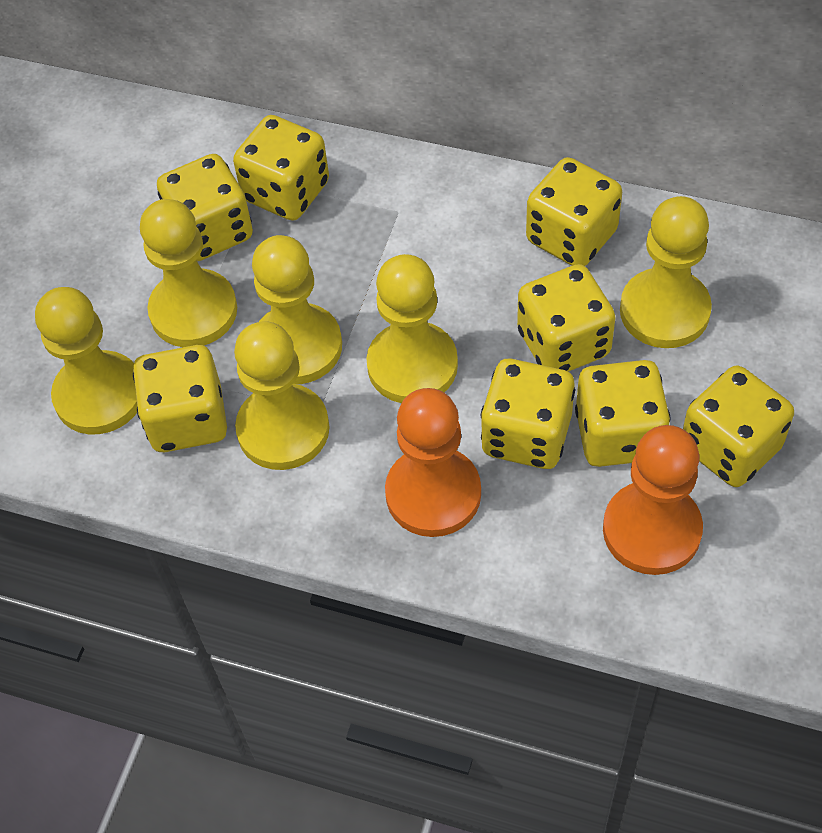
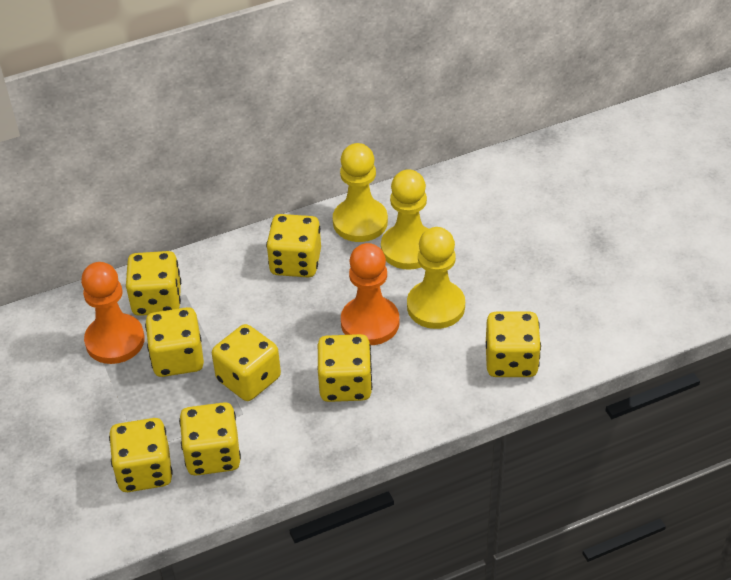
yellow pawn: [35,287,137,434] [140,199,237,347] [234,321,329,470] [252,235,342,384] [366,254,458,403] [620,196,712,348] = 6 -> [333,143,388,242] [381,169,428,270] [407,227,465,329] = 3

